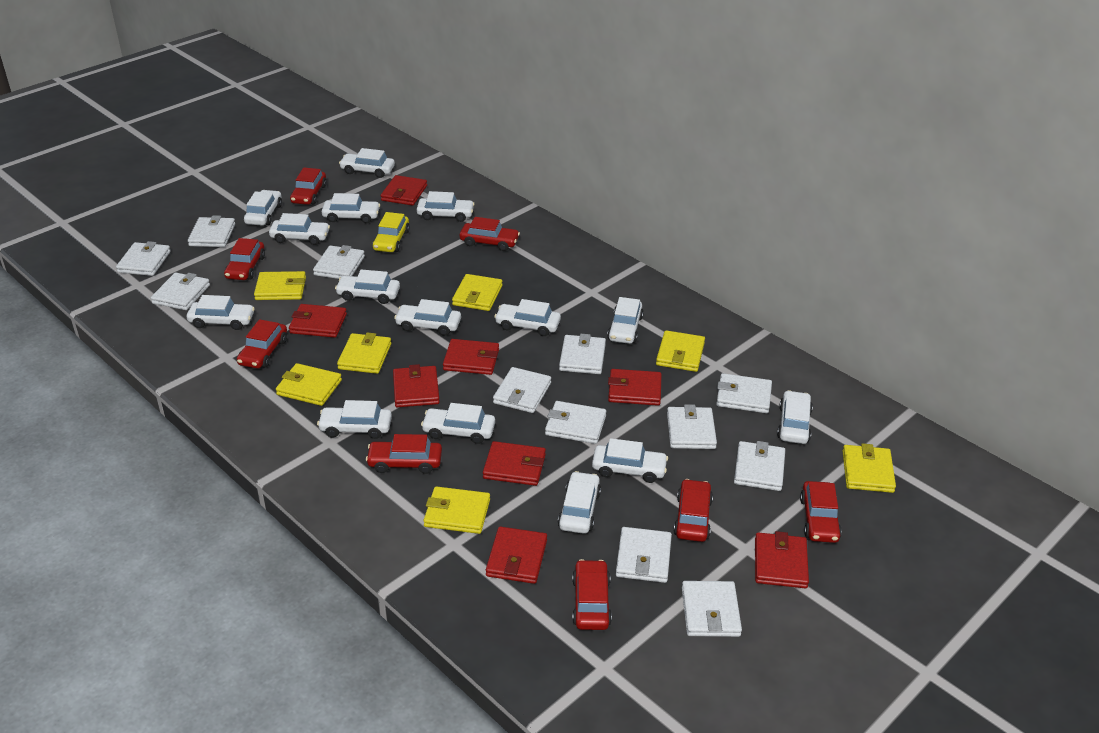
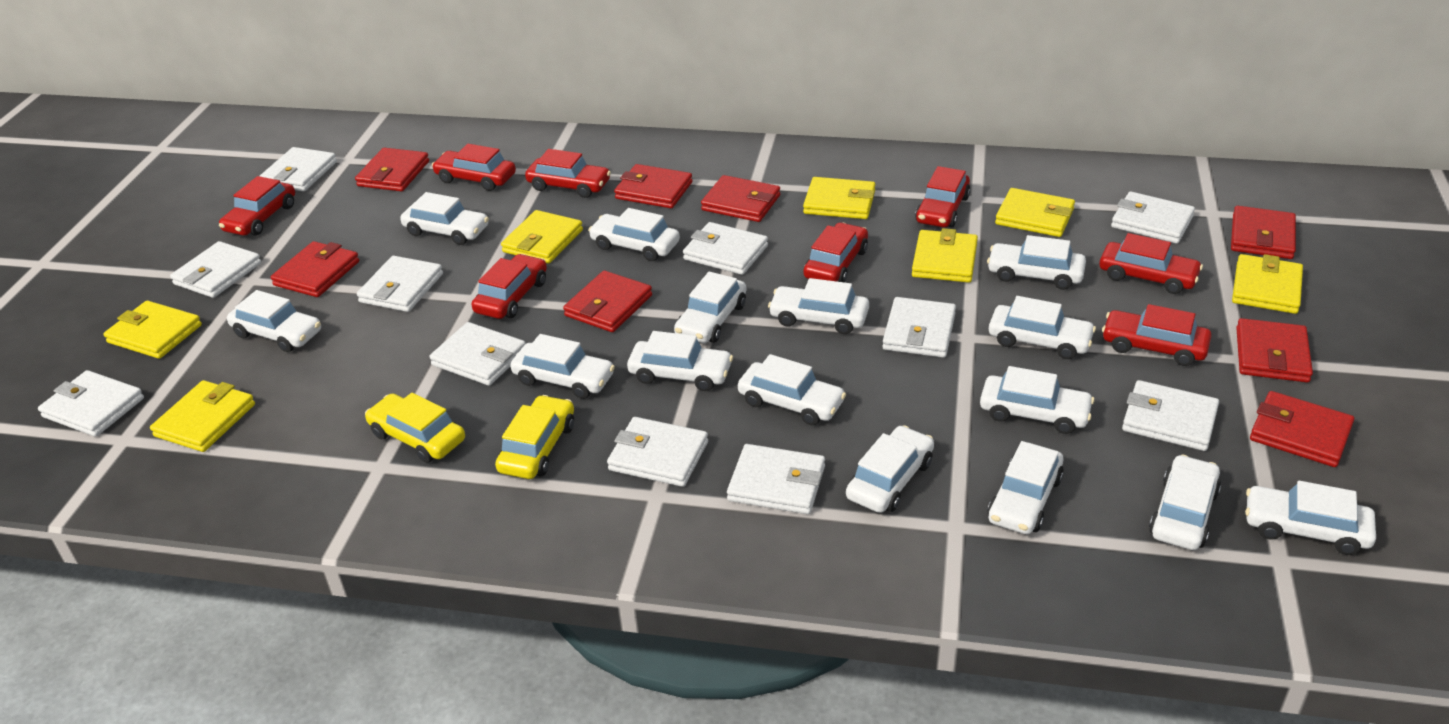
white wallet: [116,241,171,276] [151,272,210,310] [188,215,235,247] [313,245,365,279] [493,367,551,413] [545,401,606,444] [559,334,606,374] [616,527,672,583] [667,404,717,449] [682,581,742,637] [716,373,772,413] [734,441,785,491] = 12 -> [38,370,144,437] [170,241,262,298] [260,147,337,191] [357,256,443,312] [429,322,526,386] [607,417,708,487] [683,222,768,275] [727,444,825,514] [882,297,956,358] [1111,191,1195,244] [1122,380,1219,451] = 11
yellow car: [373,212,410,252] = 1 -> [365,393,465,463] [495,395,574,479] = 2

